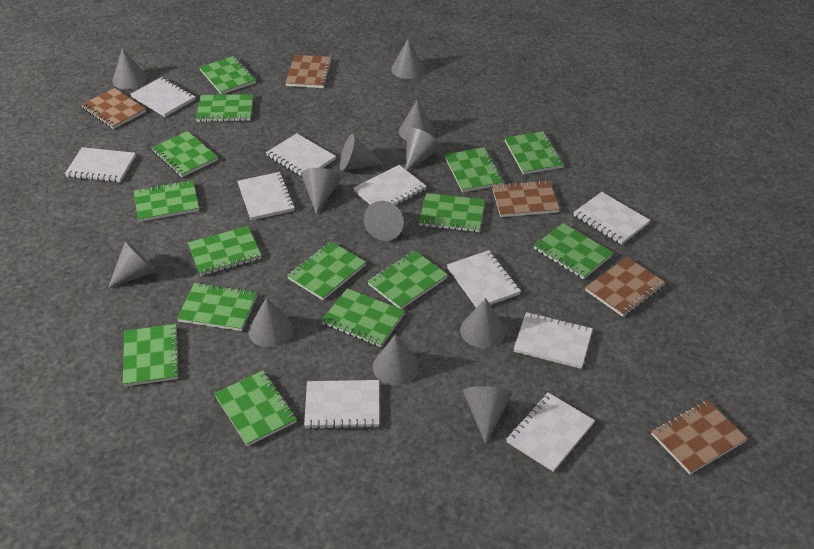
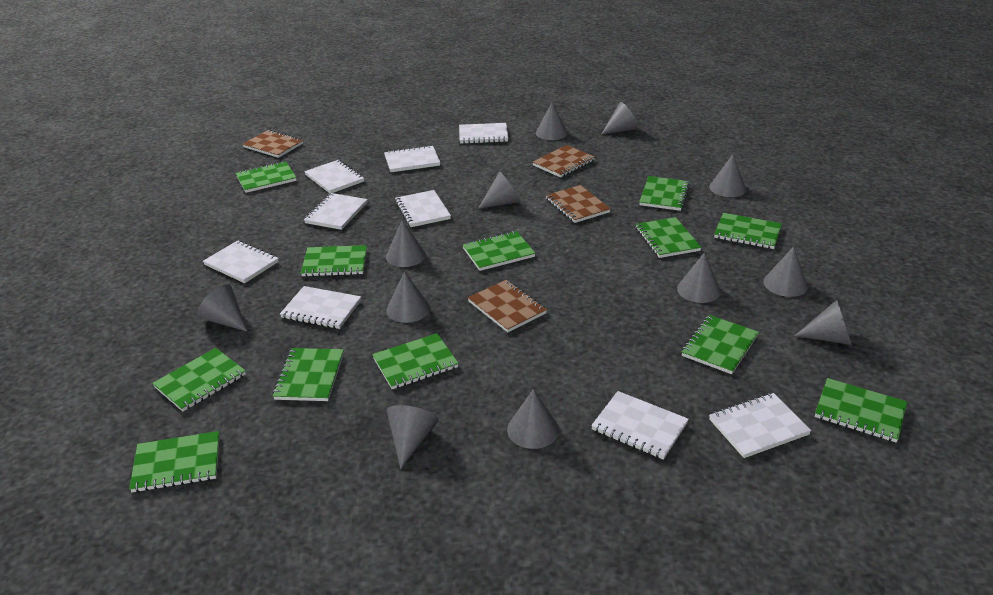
brown notebook: [81,88,146,129] [285,55,333,88] [492,180,560,217] [585,257,666,317] [651,400,747,474] = 5 -> [242,130,303,158] [468,280,547,332] [533,145,595,178] [546,185,611,223] = 4
green notebook: [123,324,180,387] [134,180,199,222] [151,131,218,177] [177,282,257,331] [188,226,262,276] [196,94,253,122] [199,56,256,95] [214,371,297,447] [287,241,366,300] [321,288,405,347] [367,250,448,309] [419,193,485,232] [444,147,504,192] [505,131,564,174] [534,223,613,279] = 15 -> [129,431,220,493] [152,348,246,412] [236,161,297,193] [273,348,344,401] [301,245,367,277] [372,333,459,389] [463,231,536,271] [636,217,702,258] [639,176,690,211] [682,315,759,374] [714,213,782,249] [815,378,907,443] = 12
white notebook: [65,147,136,183] [130,77,195,117] [237,172,295,220] [266,133,336,178] [304,380,379,429] [353,165,427,206] [447,250,521,308] [506,393,595,472] [513,312,593,369] [573,192,650,245] = 10 -> [203,240,279,283] [280,286,361,329] [304,160,364,194] [304,193,368,230] [384,145,441,172] [395,190,451,227] [459,123,508,144] [591,391,689,460] [709,393,811,458] = 9

